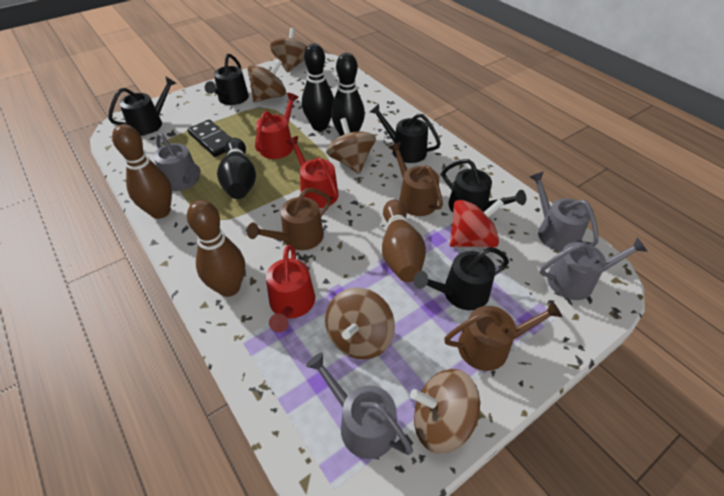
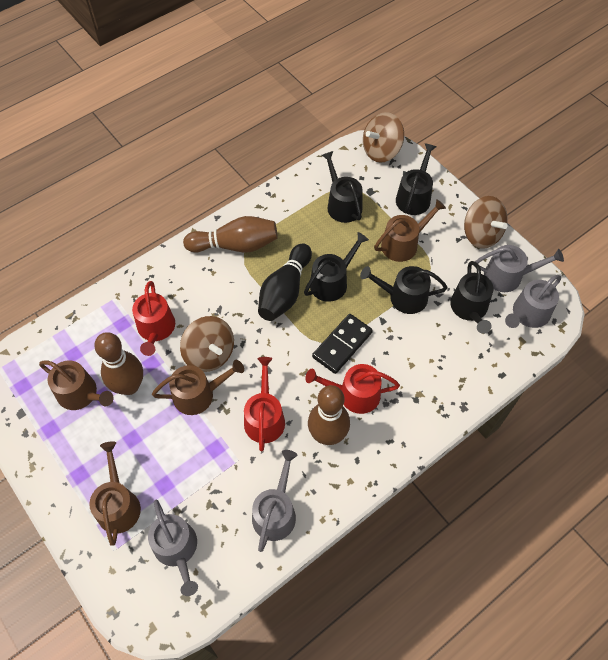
black bowling pin: [217,138,256,199] [302,44,334,131] [331,53,365,136] = 3 -> [258,243,312,321] = 1
brown spinning top: [247,59,286,102] [270,28,307,73] [325,288,395,359] [326,118,376,174] [410,369,480,454] = 5 -> [180,316,234,372] [363,112,404,163] [464,196,508,249] = 3
brown watering can: [247,188,331,250] [388,142,443,216] [444,300,562,371] = 3 -> [39,360,114,410] [89,441,141,546] [152,360,244,415] [374,199,446,262] = 4
red spinning top: [450,199,504,248] = 1 -> none = 0

